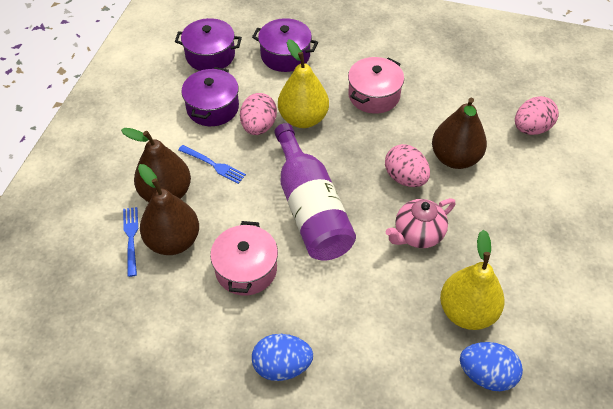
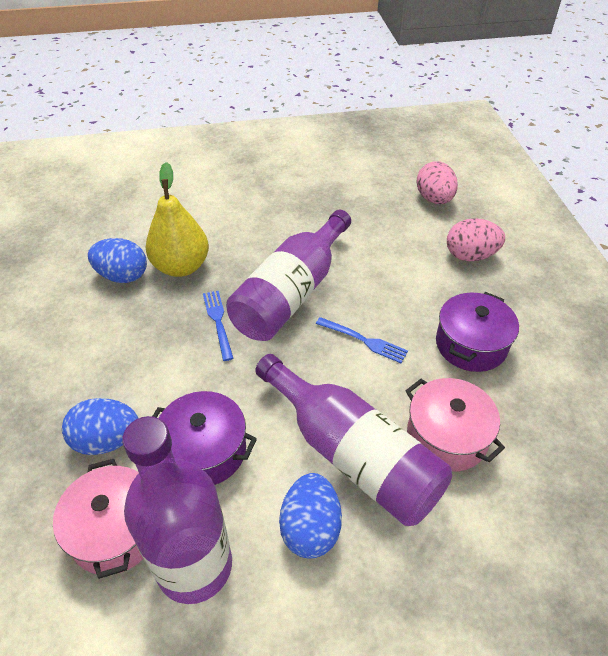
blue egg: [252,334,313,381] [460,342,523,391] = 2 -> [62,398,138,455] [88,238,147,283] [279,473,342,559] = 3
brown pear: [121,128,191,202] [138,164,199,255] [432,98,487,169] = 3 -> none = 0
pink egg: [240,93,277,135] [385,144,430,187] [515,96,559,135] = 3 -> [416,161,458,204] [447,218,505,261] = 2
pink teapot: [386,198,456,248] = 1 -> none = 0
purple bottle: [274,123,356,261] = 1 -> [122,416,232,604] [226,210,351,341] [255,354,452,526] = 3
purple pot: [175,18,242,71] [181,67,239,126] [252,18,318,72] = 3 -> [152,391,257,485] [436,292,519,372] = 2
yellow pear: [278,39,329,128] [440,230,505,330] = 2 -> [146,162,209,277] = 1

